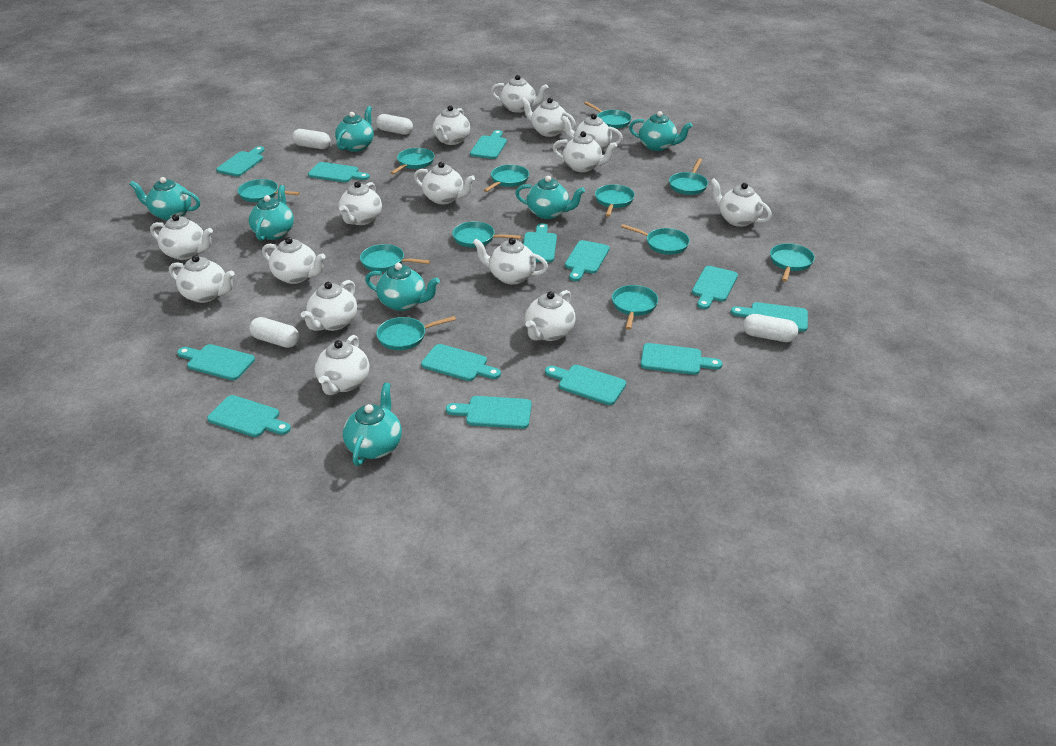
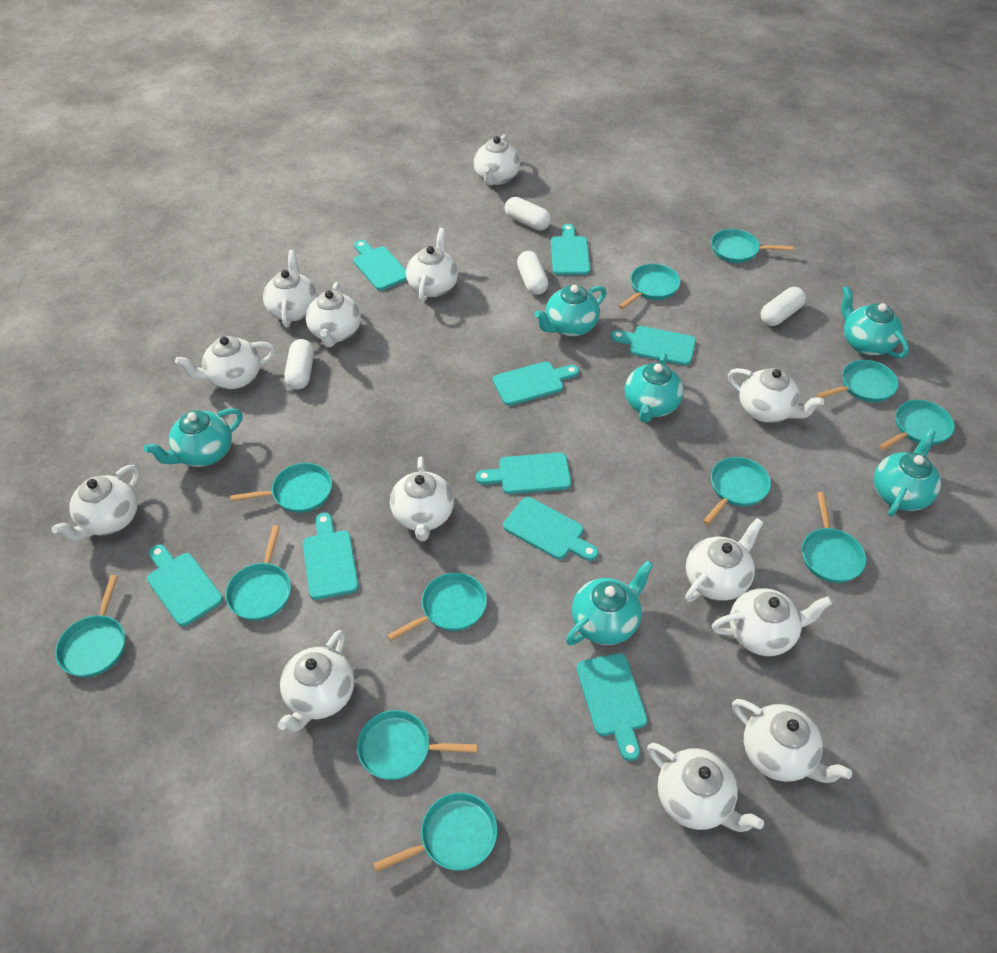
turquoise cutting board: [177,344,255,380] [207,395,291,437] [216,146,265,177] [308,162,370,182] [421,344,501,381] [446,396,532,429] [470,130,507,159] [523,223,557,262] [545,365,626,405] [565,240,610,281] [641,343,722,375] [692,266,738,309] [731,302,808,332] = 13 -> [147,545,223,627] [303,513,359,600] [353,240,407,291] [476,453,571,494] [493,362,579,406] [503,497,598,561] [551,224,590,275] [576,653,647,761] [611,326,696,365] = 9
turquoise teapot: [129,177,200,220] [249,185,294,241] [335,106,374,152] [343,382,402,466] [365,263,440,311] [515,176,585,219] [629,111,692,151] = 7 -> [144,408,243,467] [534,285,606,336] [566,560,653,645] [625,353,684,423] [841,286,909,359] [874,429,941,517] = 6
white teapot: [150,214,213,260] [169,255,234,303] [262,237,326,284] [301,280,357,331] [315,335,369,395] [338,181,382,225] [414,162,475,204] [433,105,470,145] [473,238,548,285] [491,75,548,113] [521,97,576,137] [525,290,576,341] [553,131,617,172] [561,114,623,151] [711,178,772,227] = 15 -> [51,465,140,541] [175,336,275,389] [263,250,317,328] [278,630,354,732] [306,282,361,347] [390,456,454,541] [406,228,458,302] [474,135,520,185] [647,743,764,832] [685,518,764,602] [712,588,833,656] [728,368,824,423] [732,699,852,783] = 13

